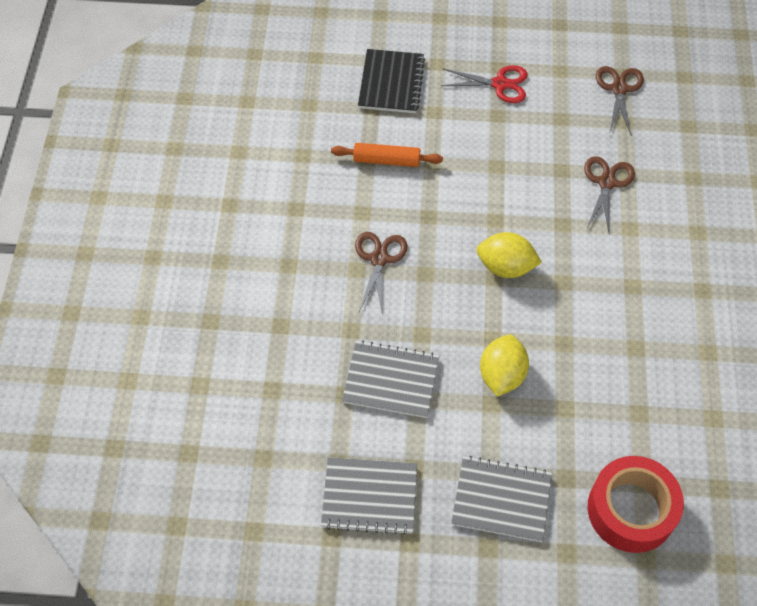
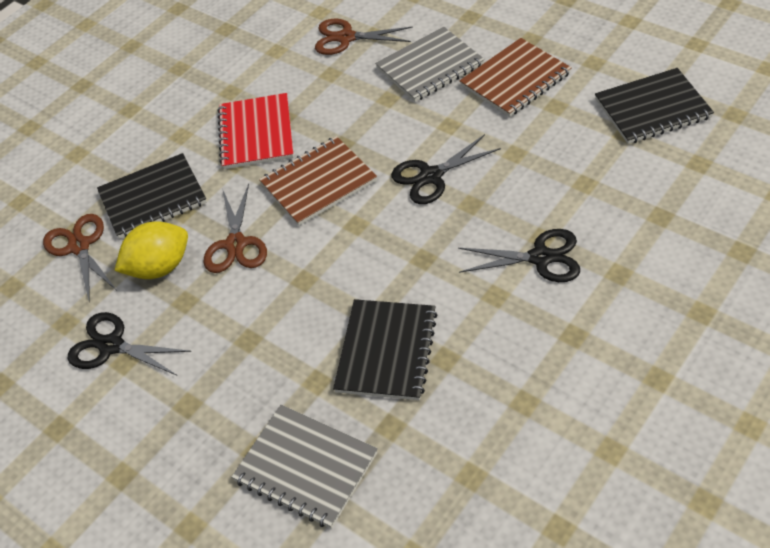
black notebook: [358,49,425,113] = 1 -> [97,153,207,239] [333,299,438,400] [595,68,714,144] = 3
black scissors: none = 0 -> [68,312,191,375] [391,134,501,204] [458,229,580,282] = 3
brown notebook: none = 0 -> [259,136,377,226] [460,38,572,117] = 2
grey notebook: [321,457,417,535] [342,340,439,418] [451,456,552,542] = 3 -> [232,405,378,529] [375,27,485,102] = 2
orange rolling pin: [331,143,443,167] = 1 -> none = 0
red notebook: none = 0 -> [218,93,294,169] = 1
red scissors: [441,65,528,103] = 1 -> none = 0
red tape: [587,456,684,553] = 1 -> none = 0
yellow lemon: [476,232,542,278] [480,334,529,397] = 2 -> [115,221,188,279] = 1

